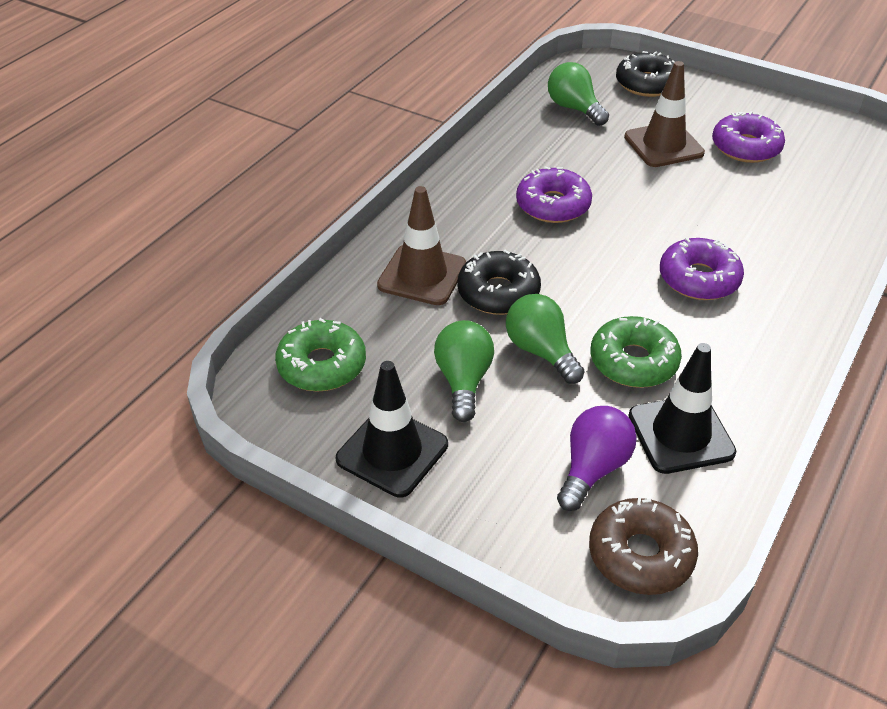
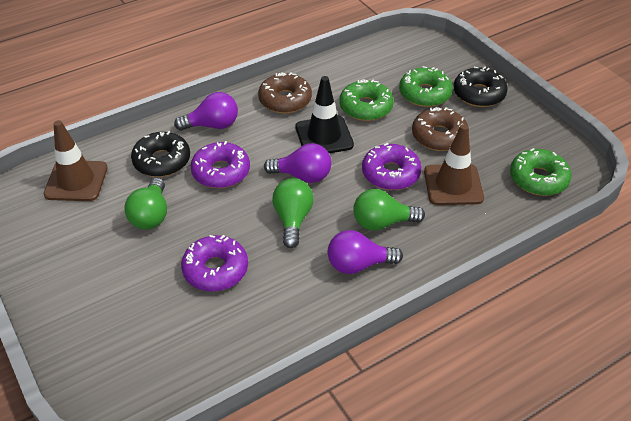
black traffic cone: [336,361,448,498] [628,343,736,474] = 2 -> [295,76,354,153] = 1
brown donut: [589,497,698,595] = 1 -> [258,72,312,113] [412,107,469,151] = 2
green donut: [275,318,366,392] [591,316,682,388] = 2 -> [340,79,394,121] [399,66,453,107] [510,148,572,196] = 3
purple light bulb: [557,406,637,511] = 1 -> [174,92,238,131] [264,143,332,183] [328,230,403,274] = 3

